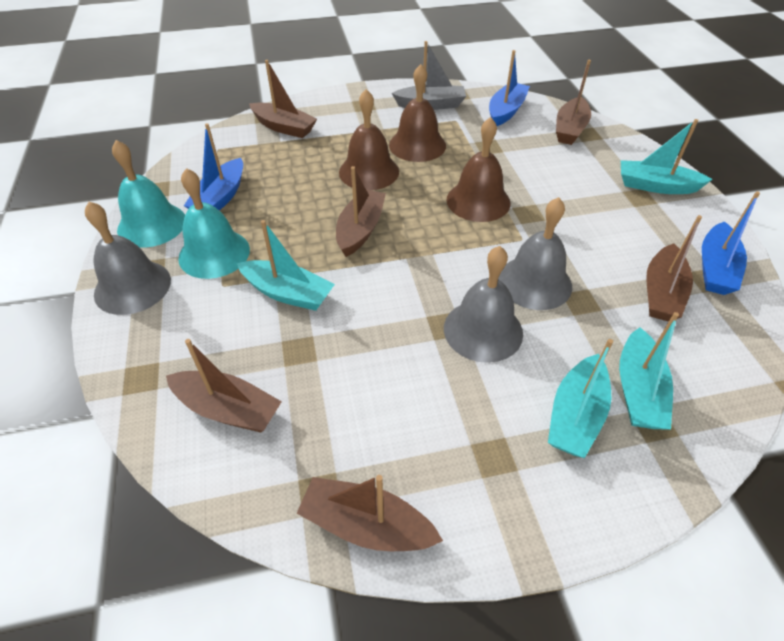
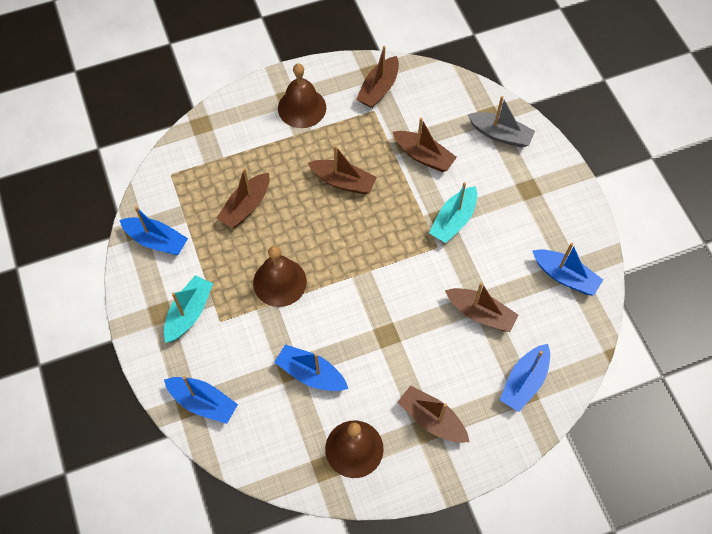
blue boat: [184,123,243,211] [489,50,530,126] [702,191,760,295] = 3 -> [119,206,188,255] [164,376,238,424] [274,344,348,391] [500,344,550,412] [533,243,603,296] = 5
grey bell: [85,202,171,315] [444,246,523,363] [498,197,572,310] = 3 -> none = 0
turquoise bell: [112,140,185,248] [178,168,250,279] = 2 -> none = 0
turquoise boat: [237,220,335,311] [548,339,613,458] [619,312,679,430] [621,119,713,194] = 4 -> [164,275,213,343] [429,182,477,243] = 2

